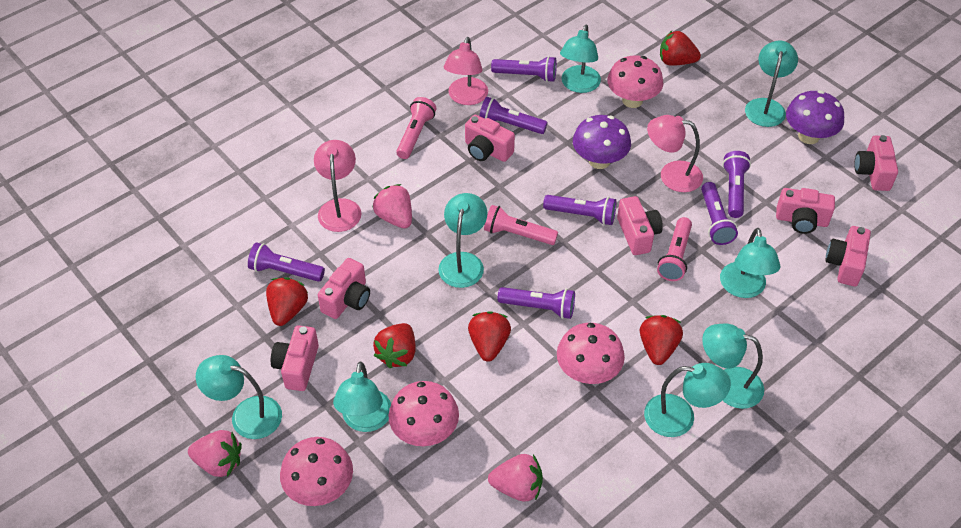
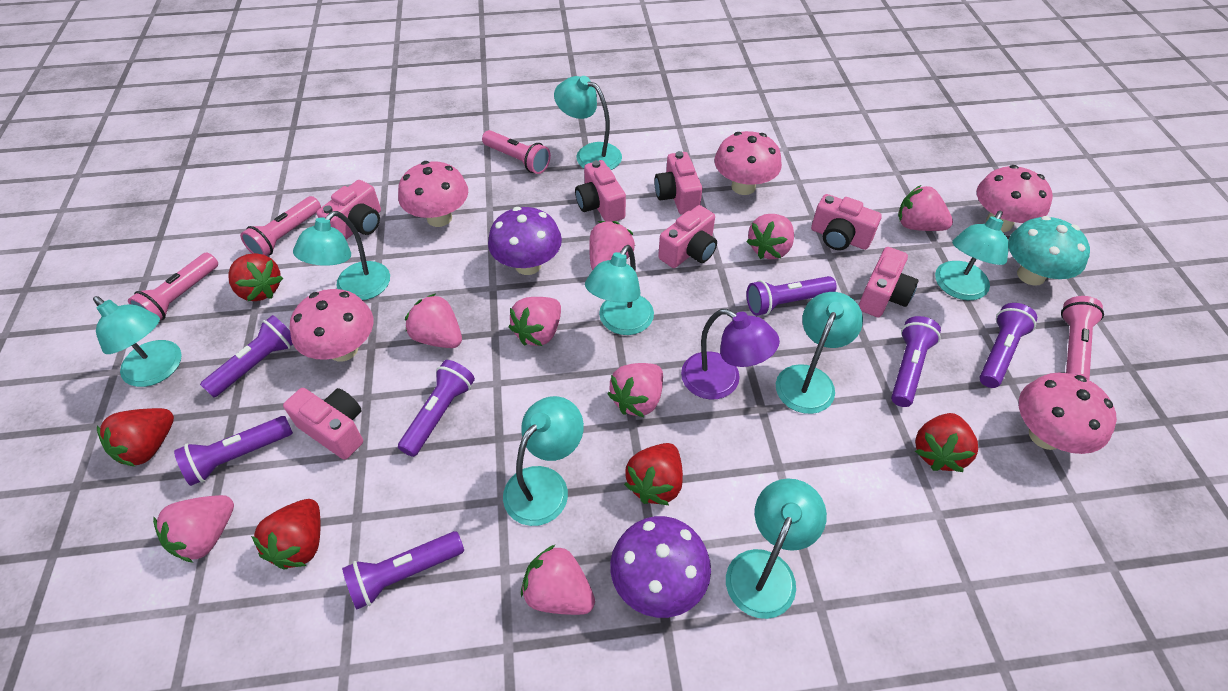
pink flashlight: [396,97,436,159] [484,205,558,245] [657,217,692,281] = 3 -> [128,253,218,320] [240,196,321,256] [482,130,551,174] [1061,296,1104,380] = 4
pink lamp: [314,140,361,232] [444,37,488,105] [647,115,703,192] = 3 -> none = 0
pink mushroom: [280,437,353,506] [388,381,459,446] [557,323,625,384] [607,55,663,108] = 4 -> [290,289,373,361] [398,161,468,227] [714,131,782,195] [977,165,1053,232] [1019,373,1117,454] = 5
pink strawberry: [188,430,242,477] [373,184,412,228] [488,454,543,501] = 3 -> [153,495,234,563] [405,294,462,348] [509,297,561,346] [521,545,595,615] [589,221,635,270] [608,363,663,417] [746,214,794,259] [898,185,953,231] = 8
purple lamp: none = 0 -> [681,309,780,400] = 1
turquoise mushroom: none = 0 -> [1008,216,1090,286] = 1

